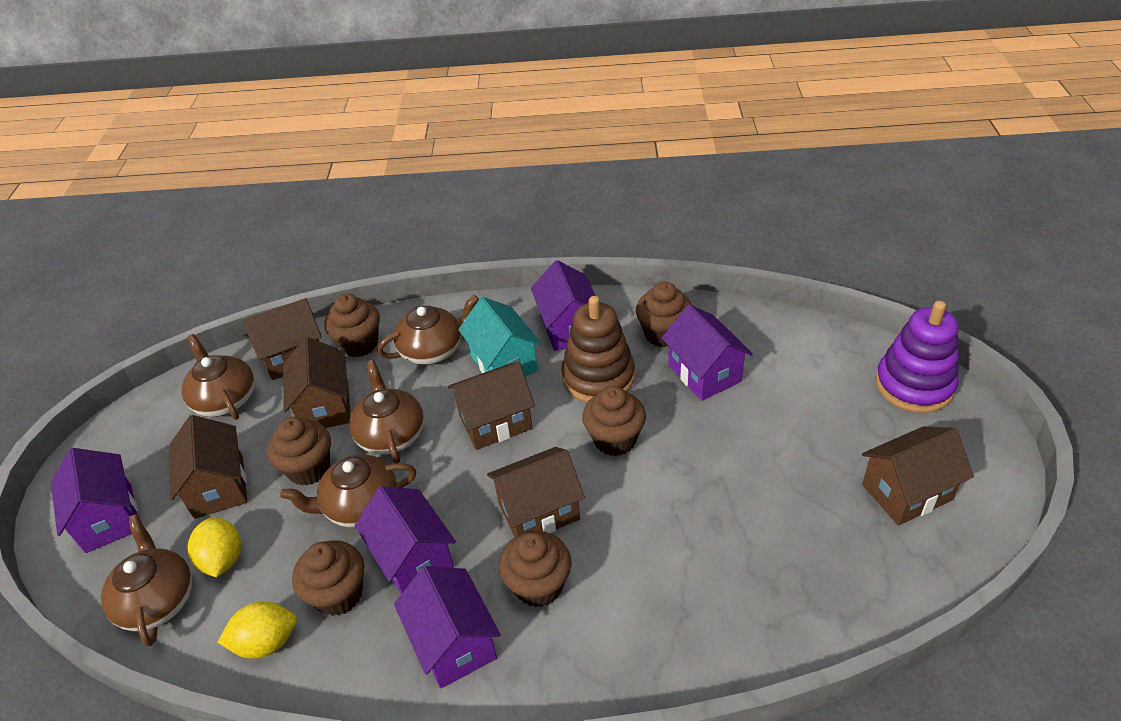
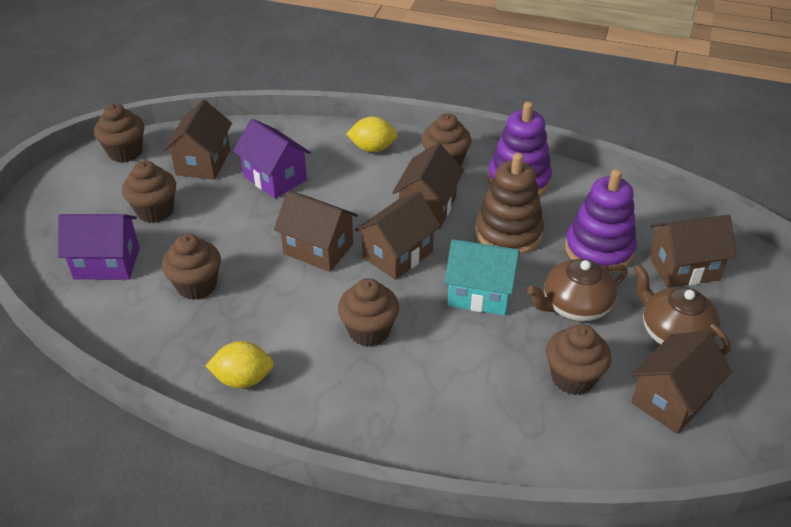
brown teapot: [101,514,192,646] [182,334,255,420] [280,454,416,527] [349,360,424,463] [377,295,479,365] = 5 -> [527,259,627,322] [634,264,731,355] = 2
purple house: [51,448,138,553] [355,486,456,594] [394,566,501,688] [531,260,596,351] [662,304,753,401] = 5 -> [58,214,140,280] [233,119,311,199] = 2
purple stacking toy: [875,301,959,413] = 1 -> [488,102,552,196] [565,169,637,273] = 2

